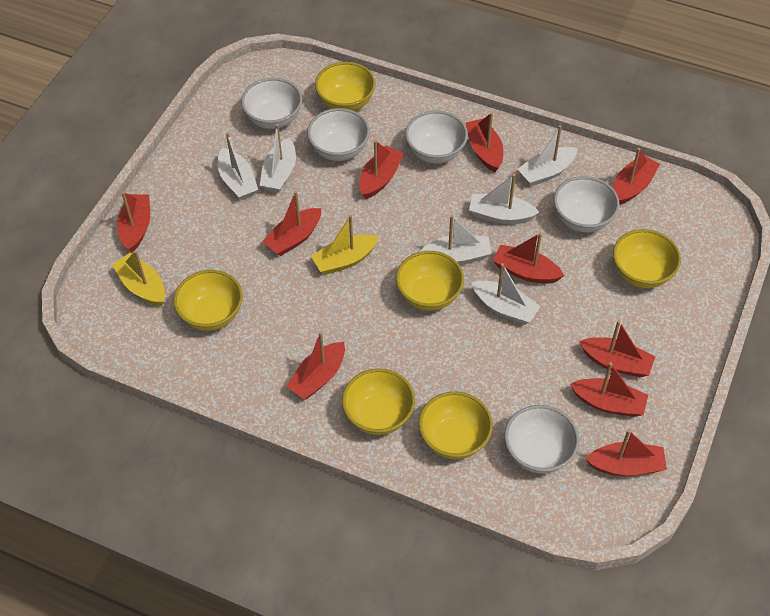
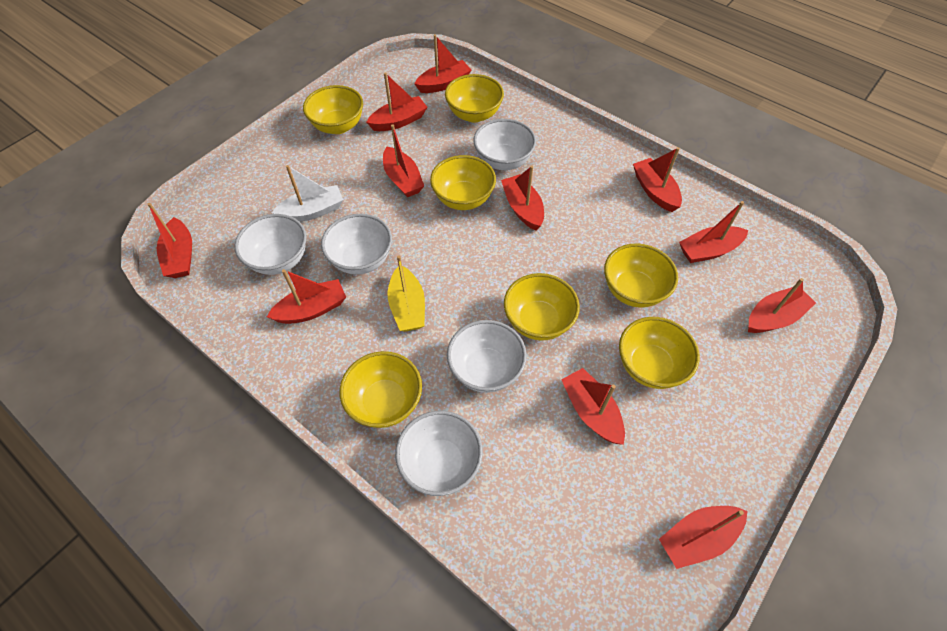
red boat: [117,192,150,252] [262,191,321,256] [286,332,345,400] [359,140,404,199] [465,112,503,172] [493,233,564,284] [570,362,648,417] [579,320,655,377] [586,429,667,476] [613,148,660,205] = 10 -> [147,203,192,278] [267,269,346,324] [366,72,428,131] [383,124,424,197] [414,34,471,93] [501,165,544,230] [561,368,625,445] [633,147,682,212] [659,506,747,569] [679,201,748,263] [748,278,816,333] = 11
white boat: [218,132,258,200] [260,124,296,193] [420,215,492,265] [469,174,539,224] [471,263,541,325] [517,125,578,187] = 6 -> [272,165,343,222] = 1
yellow boat: [112,250,165,306] [311,215,379,275] = 2 -> [388,255,425,332] = 1
yellow bowl: [173,270,243,331] [315,62,376,111] [342,368,415,435] [396,251,464,311] [419,391,493,459] [613,229,681,288] = 6 -> [303,85,363,134] [339,351,422,428] [430,155,496,210] [445,74,504,123] [504,273,580,340] [604,243,678,308] [619,317,700,389] = 7

